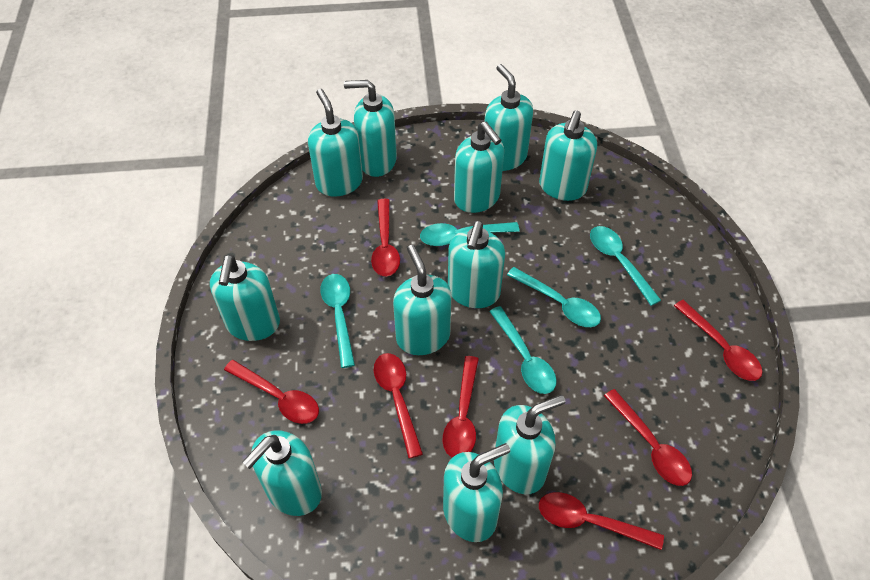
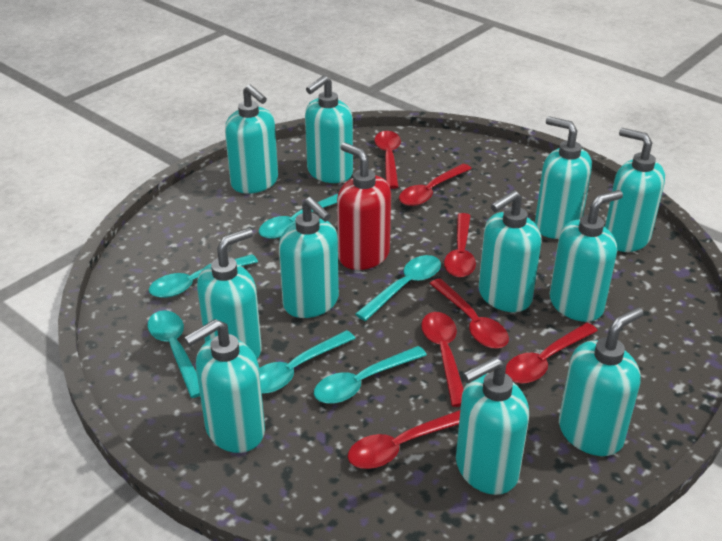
red soap dispenser: none = 0 -> [337,143,391,270] = 1
turquoise spoon: [320,274,355,368] [420,222,520,246] [489,306,557,394] [507,267,601,327] [590,226,661,306] = 5 -> [147,310,200,398] [149,254,258,298] [259,194,338,239] [259,330,356,394] [314,346,427,404] [355,255,441,321] = 6

